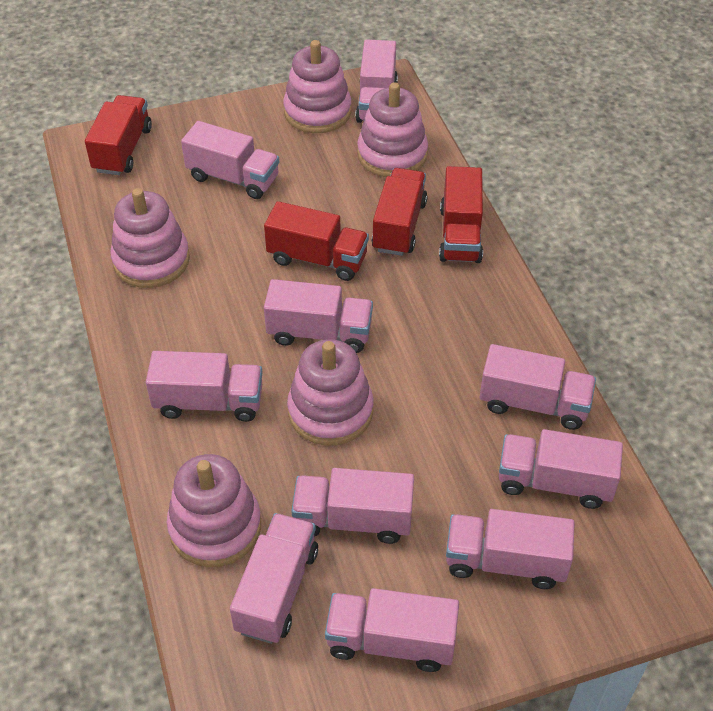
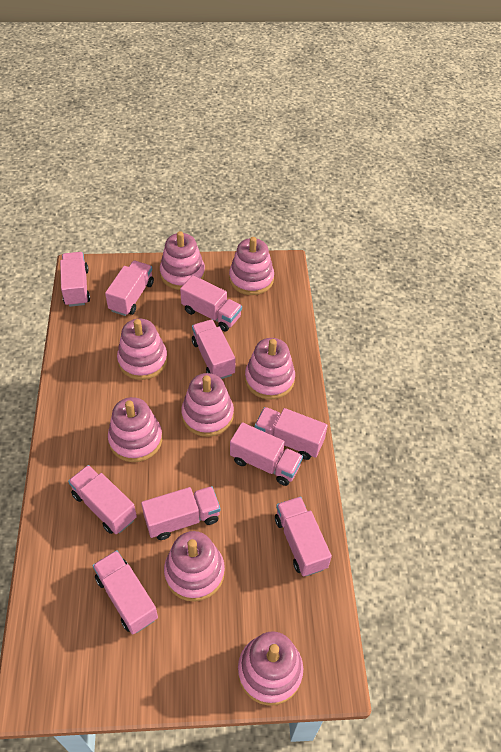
pink stacking toy: [111,188,190,288] [167,454,261,567] [283,40,351,133] [287,339,374,446] [357,82,428,177] = 5 -> [108,397,162,462] [117,319,168,380] [160,231,205,290] [164,531,225,602] [181,373,234,437] [229,237,274,295] [238,631,303,706] [245,338,295,399] = 8
red truck: [85,95,152,175] [264,201,369,281] [372,168,428,256] [439,166,483,263] = 4 -> none = 0

